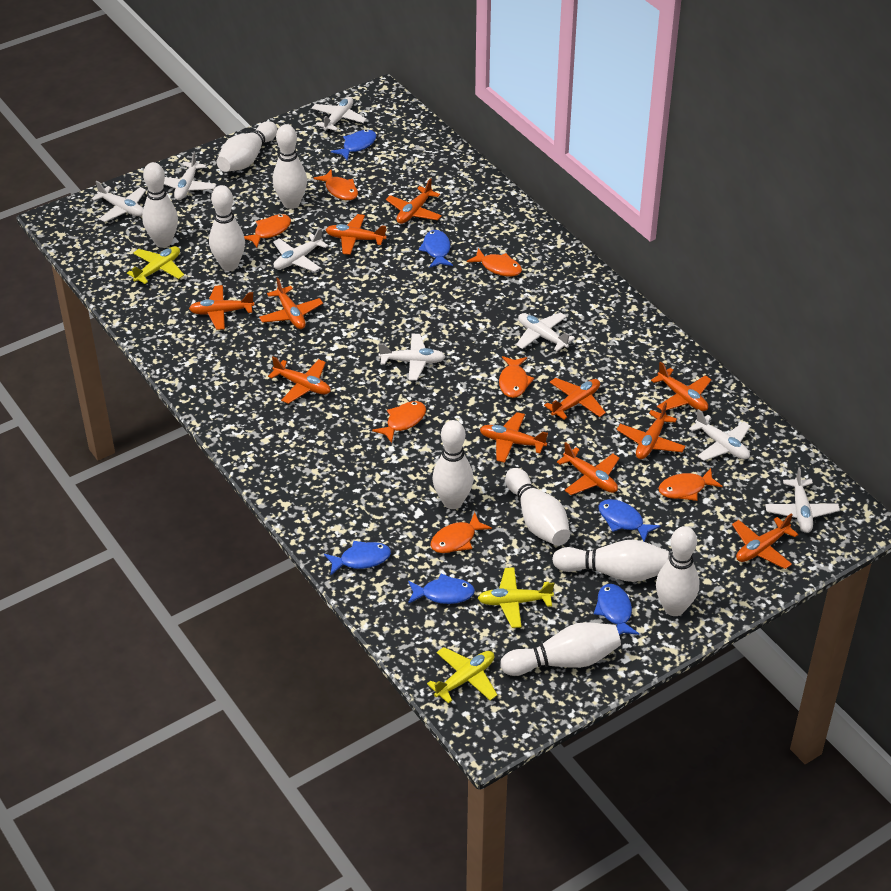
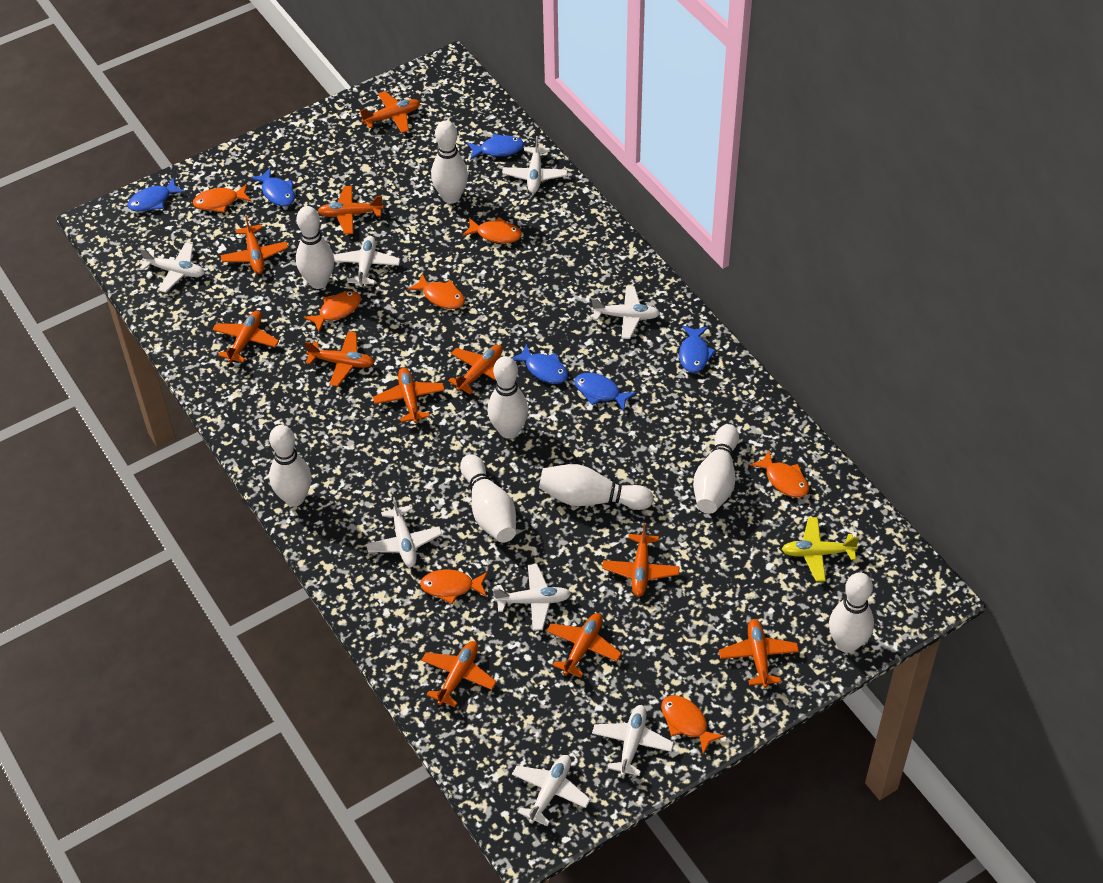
white bowling pin: [142,162,178,248] [209,185,245,271] [217,121,277,172] [273,124,307,209] [432,420,474,509] [500,622,621,676] [505,468,570,546] [552,539,669,582] [656,526,699,616] = 9 -> [269,425,312,506] [296,206,334,289] [431,120,468,204] [460,454,516,543] [488,356,528,439] [539,464,654,510] [693,424,739,514] [829,573,874,653] = 8
yellow plane: [127,246,184,284] [427,647,497,704] [478,567,554,628] = 3 -> [782,517,860,582] = 1

